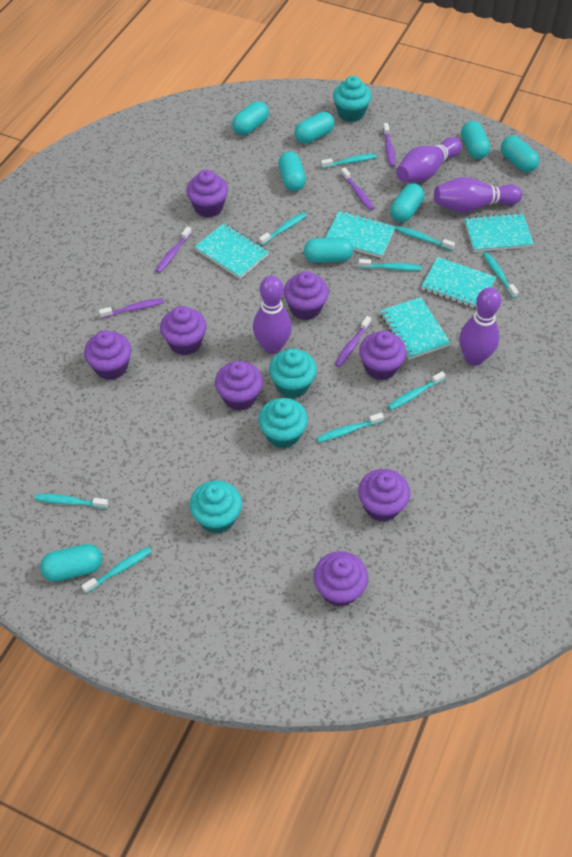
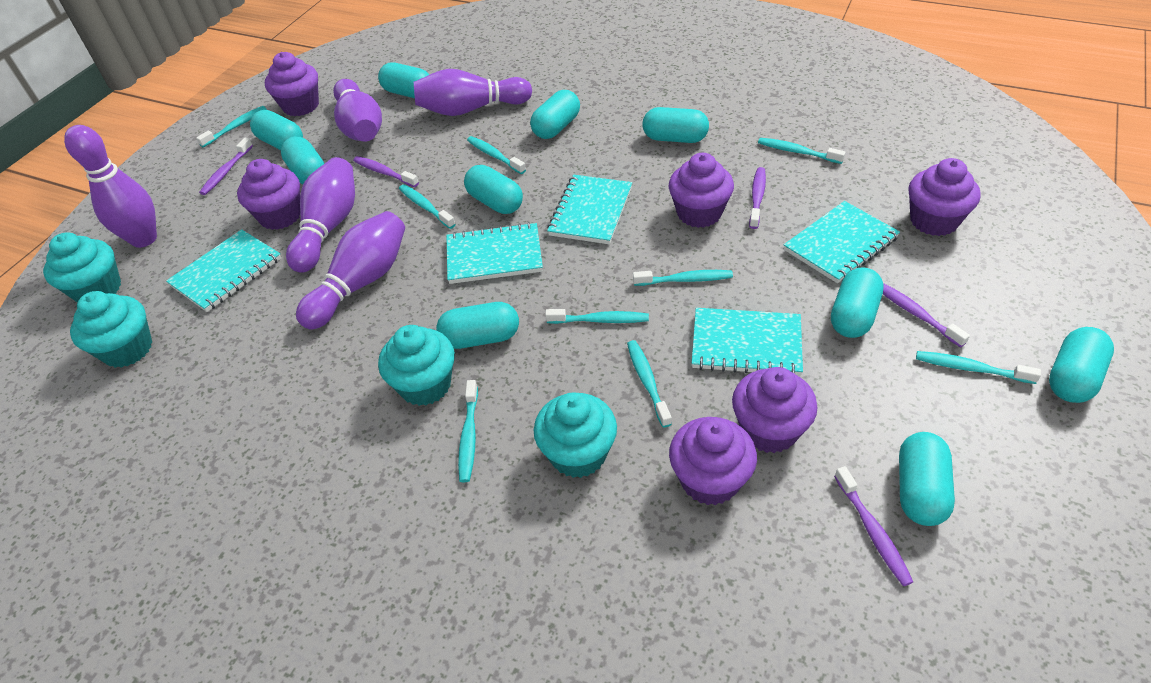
purple bowling pin: [253,276,292,354] [396,137,462,182] [434,177,522,213] [459,287,501,366] = 4 -> [64,125,157,248] [286,157,355,273] [296,211,405,330] [333,79,382,142] [414,69,532,116] = 5
purple cupcake: [84,330,131,380] [160,306,207,355] [186,170,228,217] [215,361,263,411] [284,271,329,320] [313,551,368,607] [358,469,410,522] [359,331,407,380] = 8 -> [237,159,300,230] [265,52,319,116] [669,153,734,228] [669,417,757,505] [732,367,818,453] [908,158,981,236] = 6
turquoise capsule: [40,544,102,582] [232,101,269,135] [278,152,306,191] [294,112,334,144] [304,237,353,263] [390,183,424,222] [461,121,490,159] [501,136,539,172] = 8 -> [250,110,303,150] [281,137,325,184] [378,63,430,98] [436,302,519,349] [464,165,523,214] [530,90,580,139] [643,107,709,143] [831,267,884,338] [899,432,955,526] [1049,327,1114,403] = 10

